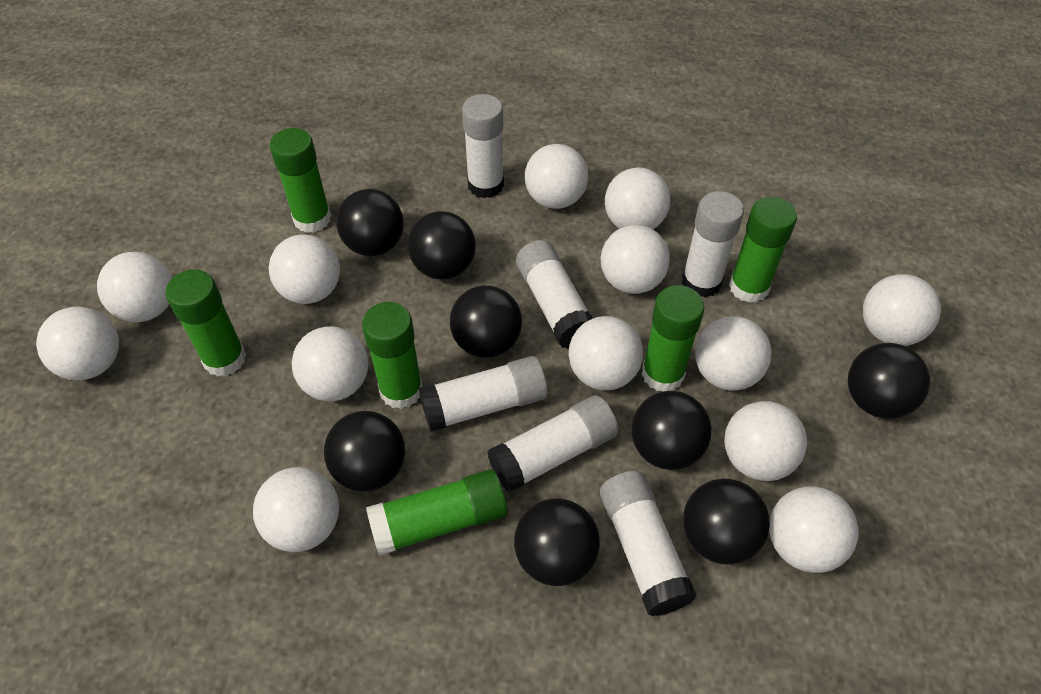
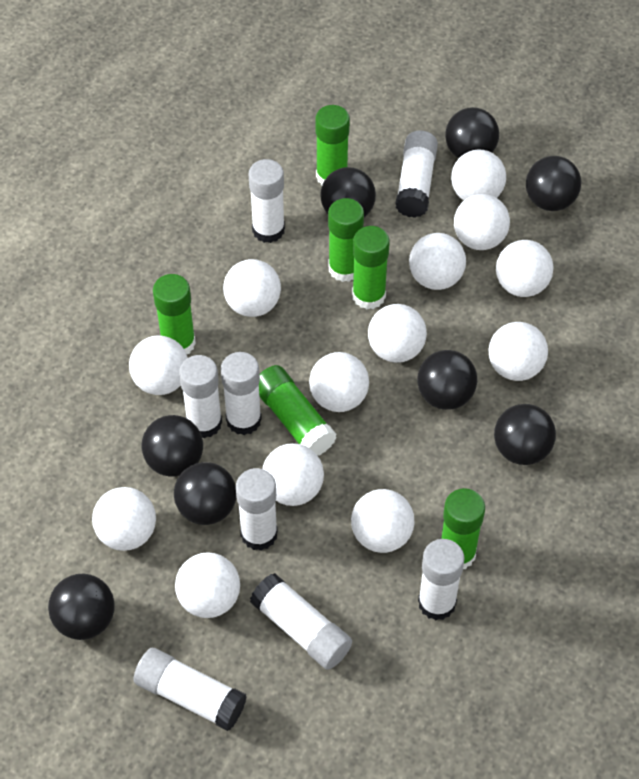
white glue stick: [419,356,548,432] [462,94,504,198] [487,395,618,493] [516,240,593,349] [600,471,697,616] [682,191,744,298] = 6 -> [133,648,247,731] [179,355,222,438] [221,352,262,435] [236,468,278,551] [249,159,285,243] [250,573,352,670] [395,130,438,218] [418,539,464,620] = 8

